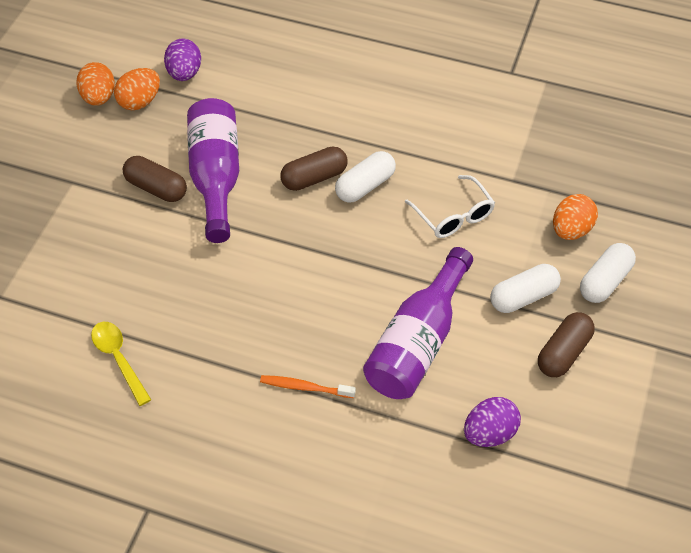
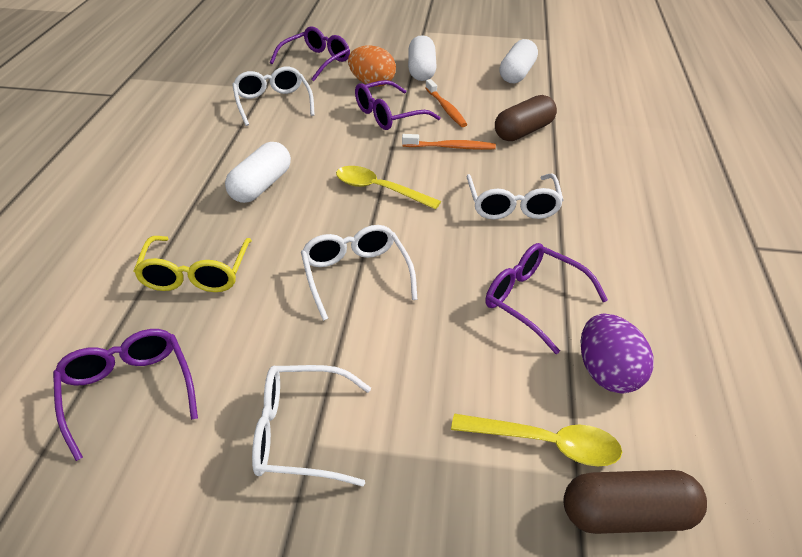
brown capsule: [123,156,187,202] [280,147,347,191] [538,312,595,377] = 3 -> [495,95,557,141] [564,470,707,534] = 2
orange egg: [76,62,115,106] [114,68,160,110] [553,194,598,240] = 3 -> [348,45,396,87] = 1
orange toothbrush: [260,375,356,398] = 1 -> [402,134,496,150] [425,79,468,127] = 2
purple bottle: [187,98,239,243] [363,247,473,399] = 2 -> none = 0
purple egg: [164,38,201,81] [464,397,521,447] = 2 -> [581,313,654,394] = 1
purple glasses: none = 0 -> [53,329,198,461] [270,26,350,81] [355,80,441,130] [485,243,608,354] = 4
white glasses: [405,175,495,238] = 1 -> [232,67,315,126] [252,365,371,487] [301,225,418,321] [466,174,564,219] = 4
yellow glasses: none = 0 -> [133,236,252,292] = 1
yellow spoon: [91,322,152,406] = 1 -> [336,166,441,209] [451,414,622,466] = 2

